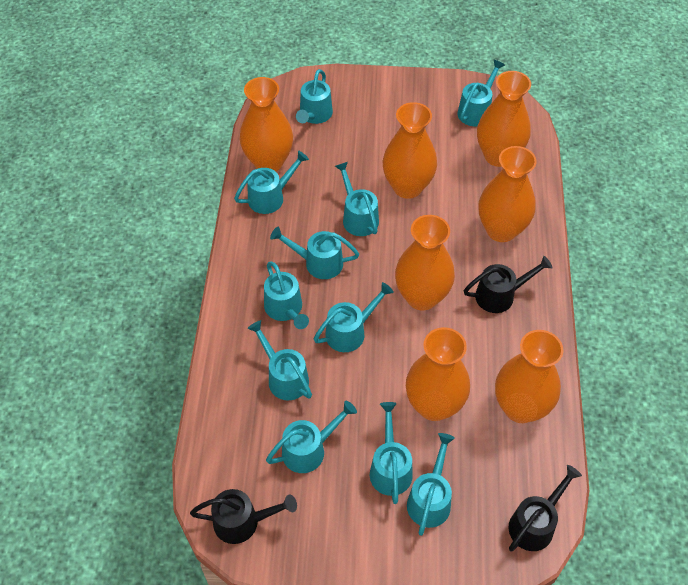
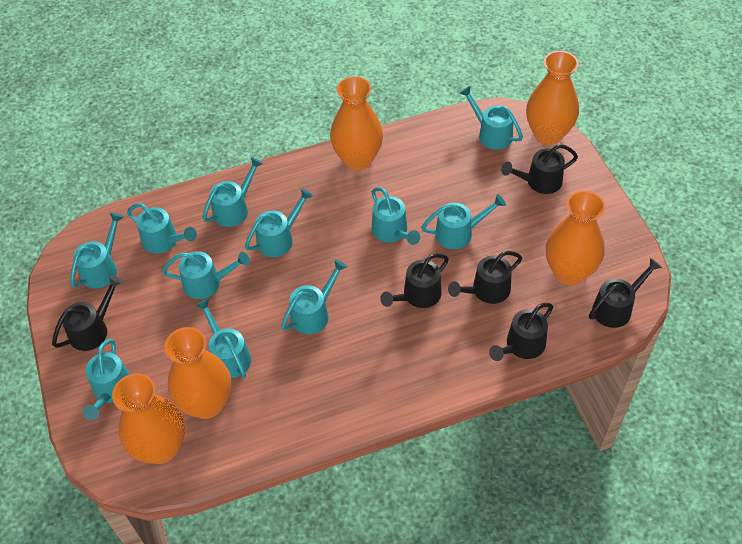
black watering can: [190,489,297,544] [464,256,553,313] [508,465,582,552] = 3 -> [52,275,123,351] [380,254,449,308] [448,251,522,304] [489,303,553,361] [501,144,578,194] [589,258,662,328] = 6
orange vase: [240,77,293,171] [383,102,437,199] [395,215,455,310] [406,327,470,421] [477,71,531,167] [479,146,537,242] [495,330,563,423] = 7 -> [112,373,185,464] [164,327,231,419] [330,76,383,170] [526,51,579,145] [546,190,605,285] = 5

